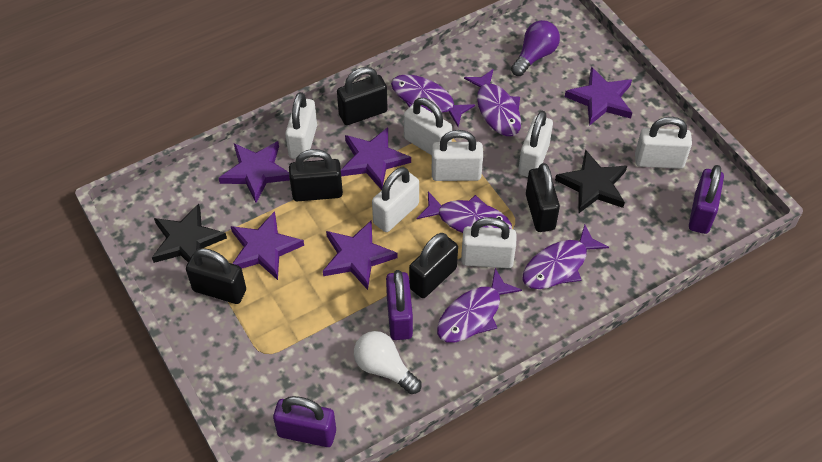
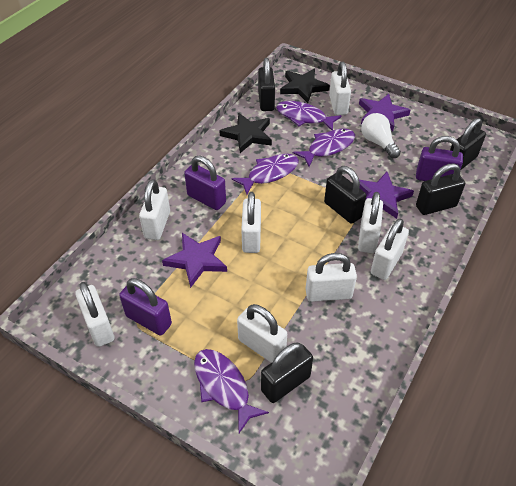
purple fish: [391,74,475,127] [417,191,512,233] [437,268,522,343] [464,69,521,136] [522,225,609,289] = 5 -> [194,349,269,433] [231,154,299,195] [276,101,342,130] [293,128,355,167] = 4
purple light bulb: [511,20,560,76] = 1 -> none = 0
purple star: [219,141,290,203] [231,211,304,280] [323,220,398,290] [341,127,411,190] [565,67,632,126] = 5 -> [162,233,227,288] [359,94,410,131] [359,172,414,219] = 3
white padlock: [285,92,317,160] [372,167,419,232] [404,98,452,155] [432,130,483,181] [461,217,517,268] [518,111,553,177] [635,117,692,169] = 7 -> [75,282,114,347] [139,179,170,240] [237,304,287,363] [241,192,261,253] [306,253,357,302] [329,62,351,115] [358,192,383,253] [371,218,409,280] = 8

